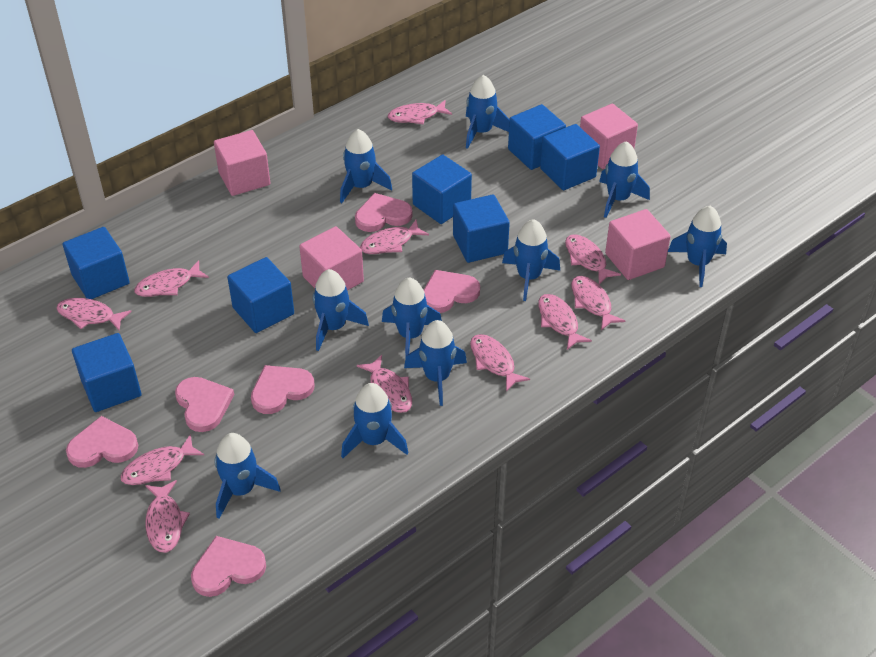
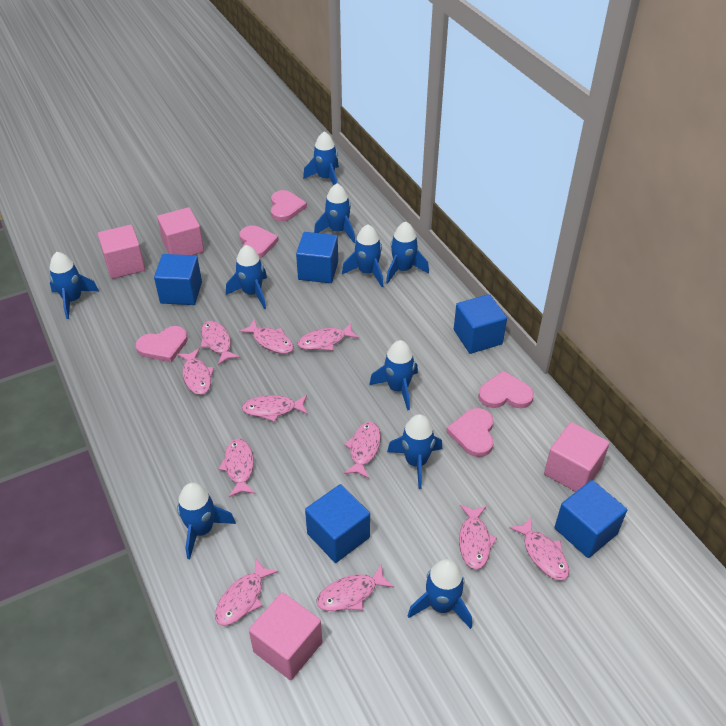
blue cube: [63,227,130,299] [72,333,141,412] [227,257,294,333] [412,155,472,224] [453,194,510,263] [508,104,566,170] [540,124,600,190] = 7 -> [154,254,202,305] [296,232,338,283] [305,484,370,563] [454,294,507,354] [555,480,627,558] = 5
pink heart: [66,416,138,468] [175,377,234,432] [191,536,266,597] [251,365,314,414] [355,193,413,232] [424,270,480,313] = 6 -> [136,326,188,362] [239,226,279,258] [271,190,307,221] [446,408,494,457] [478,370,534,408] = 5

